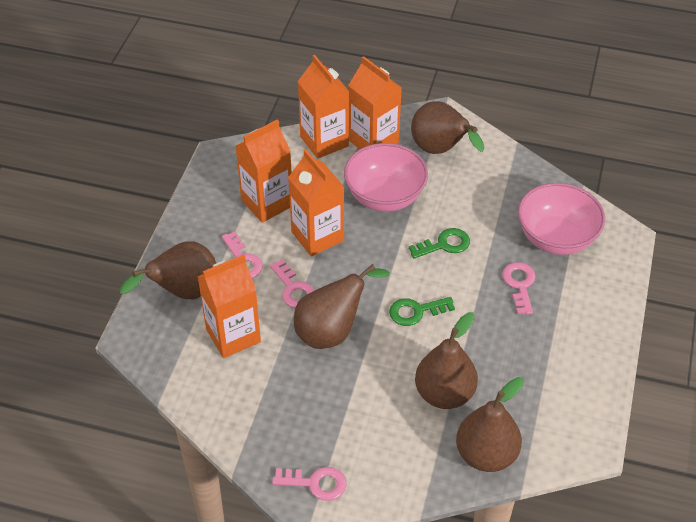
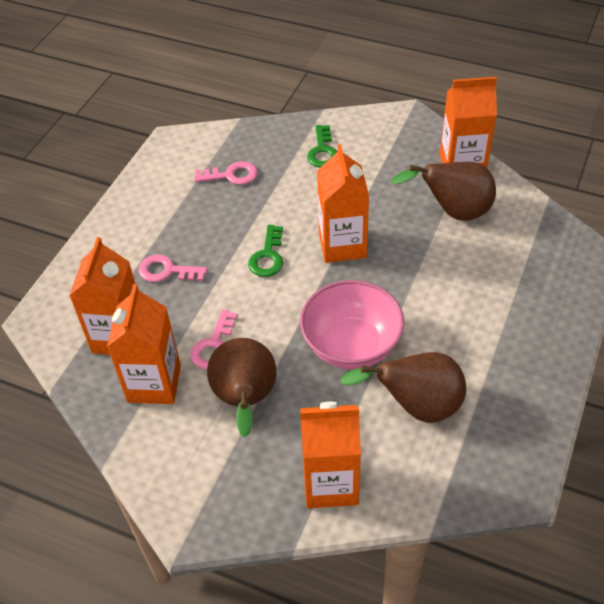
brown pear: [120,241,216,299] [294,264,389,349] [411,101,484,154] [415,312,478,409] [456,377,524,472] = 5 -> [207,338,276,437] [340,352,466,423] [391,162,496,220] = 3
pink bowl: [344,143,428,212] [518,183,605,255] = 2 -> [300,280,404,369] = 1
pink key: [222,231,263,278] [270,260,315,308] [272,467,347,501] [502,262,536,314] = 4 -> [139,254,207,282] [191,310,238,370] [194,161,257,185] = 3

